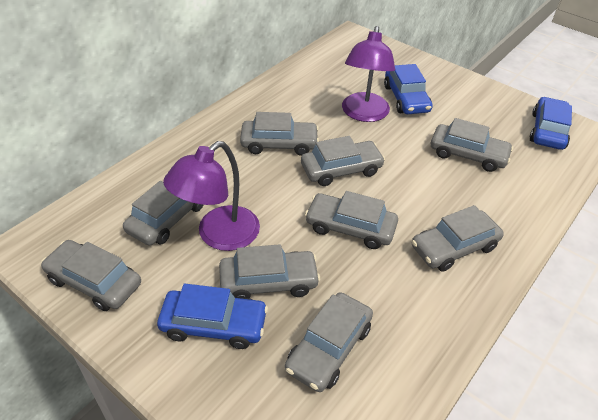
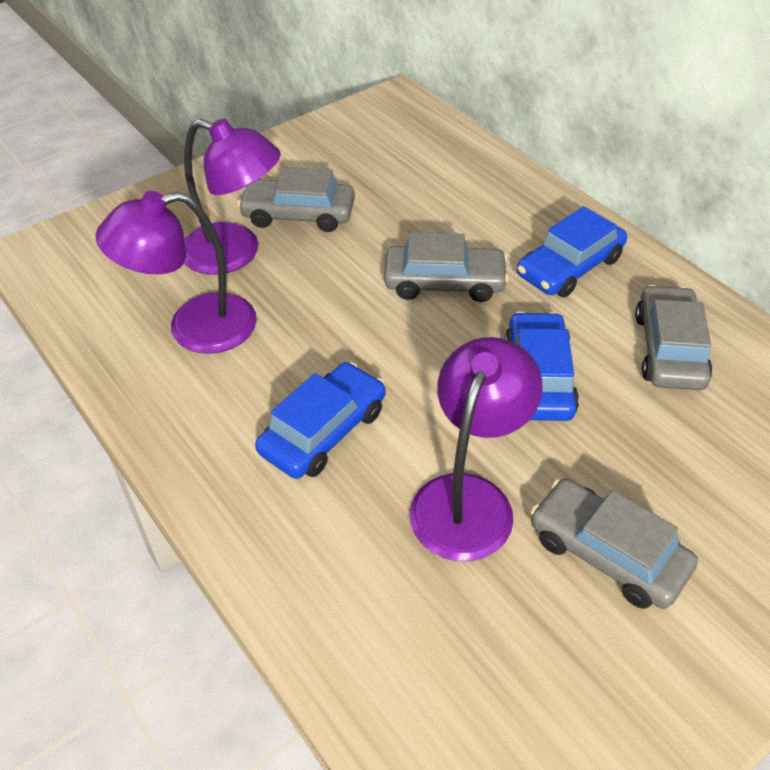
grey car: [41,240,141,311] [123,181,203,245] [219,244,320,299] [240,112,319,156] [285,292,373,392] [301,136,385,186] [305,191,398,249] [412,205,504,272] [431,118,513,172] = 9 -> [238,167,355,232] [384,232,509,302] [531,478,698,609] [635,285,713,390] = 4
purple lamp: [163,141,260,251] [342,26,395,122] = 2 -> [96,191,257,354] [184,118,281,275] [410,337,543,561] = 3

